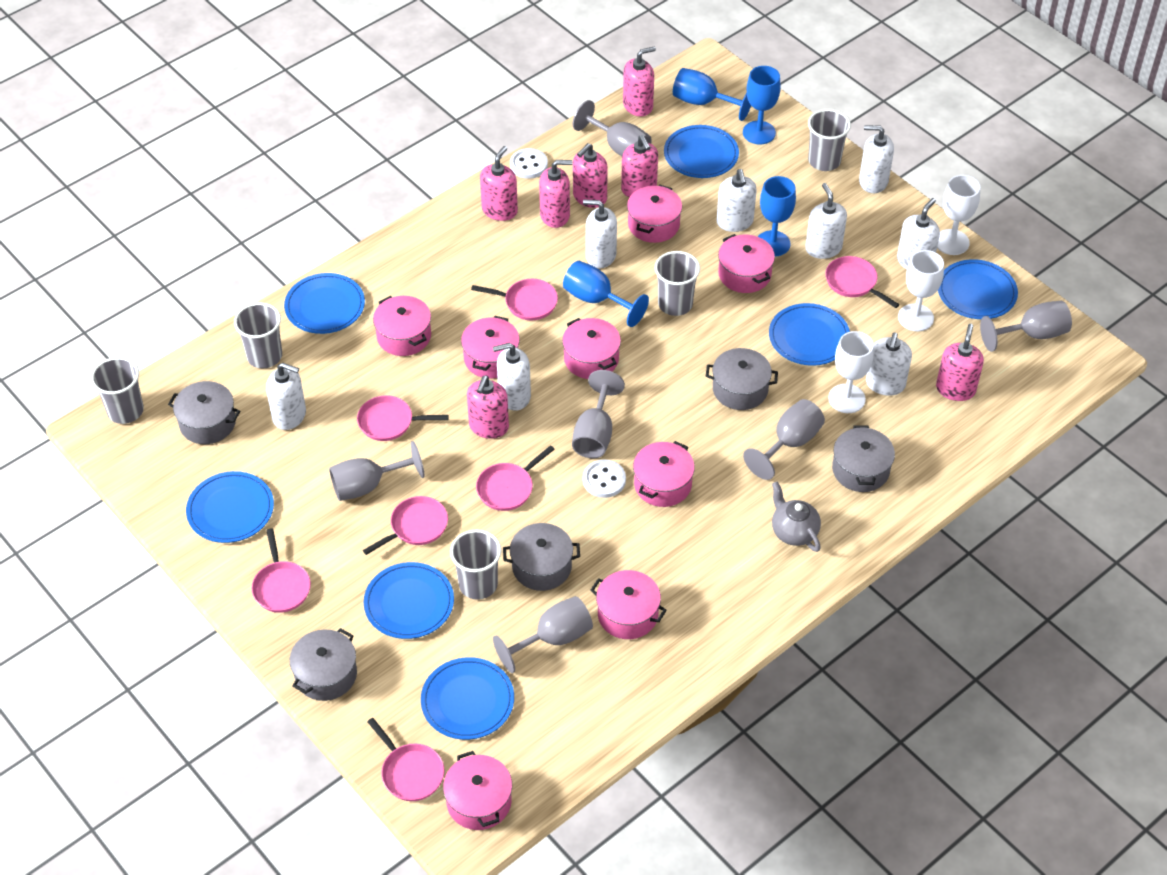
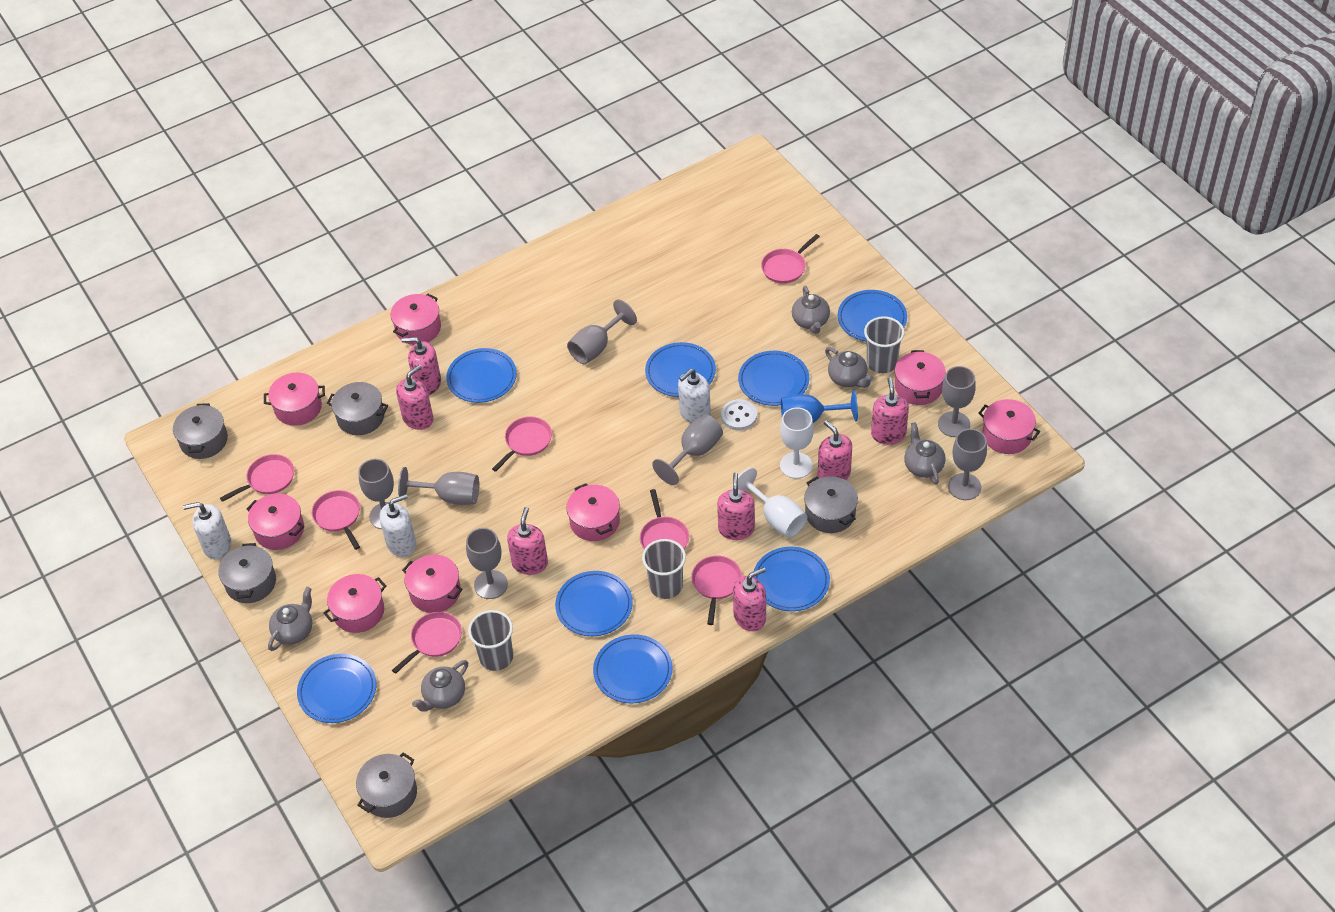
blue goblet: [563,261,649,327] [673,68,751,121] [743,66,781,144] [758,176,796,256] = 4 -> [781,390,858,423] = 1
blue plate: [186,471,274,543] [284,273,365,334] [364,562,454,639] [421,657,514,740] [664,125,739,178] [769,303,850,366] [938,259,1018,319] = 7 -> [297,654,376,723] [446,348,517,403] [555,571,633,636] [593,634,673,703] [645,342,716,397] [738,351,809,406] [754,547,830,611] [838,290,907,342] = 8
grey cup: [91,357,144,424] [234,302,282,368] [450,529,501,600] [655,251,700,316] [808,109,851,171] = 5 -> [468,610,513,671] [642,539,686,599] [864,316,905,373] = 3
grey goblet: [329,441,425,501] [493,596,593,673] [572,370,625,458] [573,100,652,156] [743,399,825,480] [980,301,1072,352] = 6 -> [358,459,394,529] [398,467,479,505] [466,528,508,599] [567,299,637,364] [652,414,723,485] [938,366,976,437] [948,429,987,500] = 7
grey teapot: [772,482,821,552] = 1 -> [268,587,312,651] [412,660,468,712] [792,286,830,334] [825,347,874,388] [904,422,946,485] = 5
white button: [510,148,548,179] [583,460,626,498] = 2 -> [721,399,757,430] = 1
white goblet: [828,331,874,413] [898,250,944,331] [937,175,980,255] = 3 -> [732,467,808,538] [780,407,814,479] = 2
white soap dispenser: [266,363,306,430] [493,343,531,411] [583,200,617,268] [717,169,757,232] [805,183,847,259] [859,125,894,193] [866,333,912,396] [897,198,940,269] = 8 -> [183,502,232,559] [379,494,416,557] [678,369,711,423] = 3

